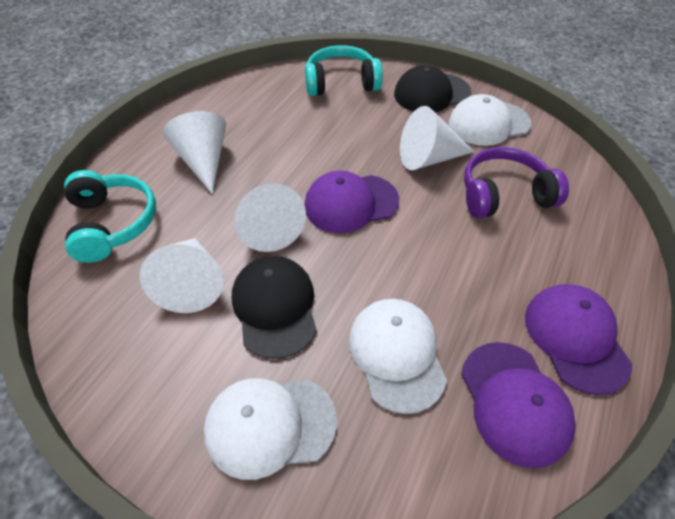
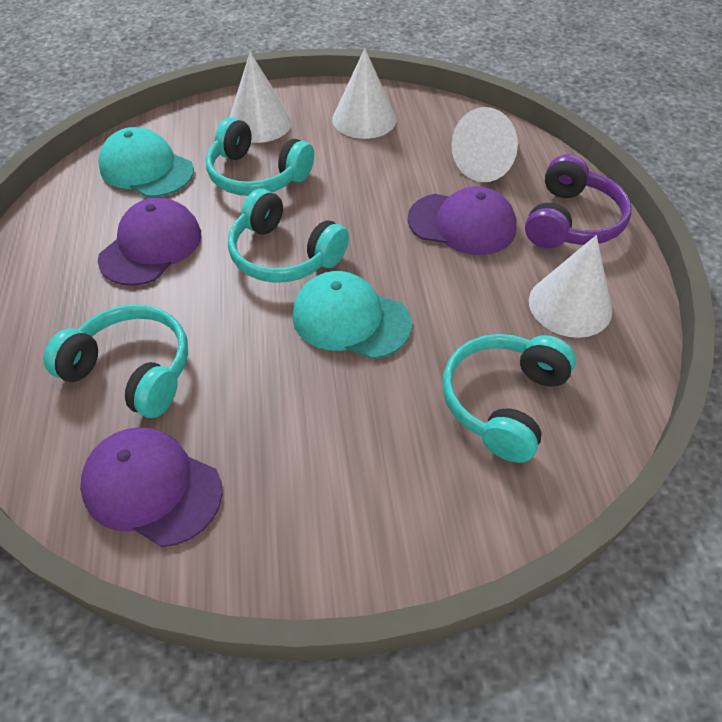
black cap: [232,256,317,359] [394,65,471,112] = 2 -> none = 0
turquoise cap: none = 0 -> [98,127,194,197] [292,271,412,359] = 2
turquoise headphones: [64,170,156,263] [305,45,383,96] = 2 -> [44,304,188,418] [206,117,314,196] [228,188,349,283] [443,334,576,463] = 4
white cap: [204,378,337,480] [349,299,447,414] [449,94,531,146] = 3 -> none = 0

